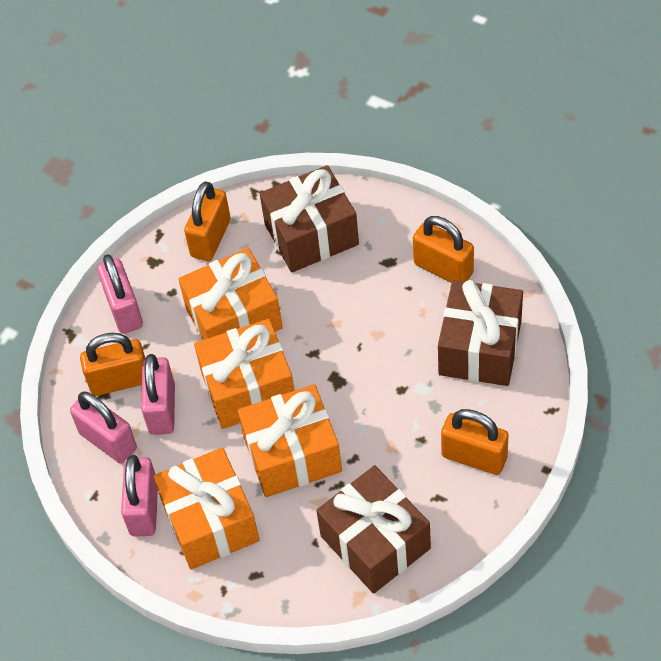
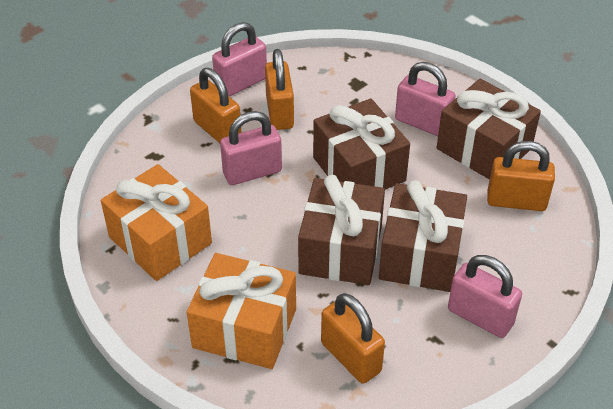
brown gift: [260,165,359,272] [316,465,431,594] [438,280,523,386] = 3 -> [298,175,385,285] [313,99,410,190] [379,180,467,292] [437,79,541,180] = 4
orange gift: [153,448,260,570] [178,248,283,340] [194,319,295,429] [238,384,342,497] = 4 -> [101,164,212,281] [187,253,296,369] = 2

